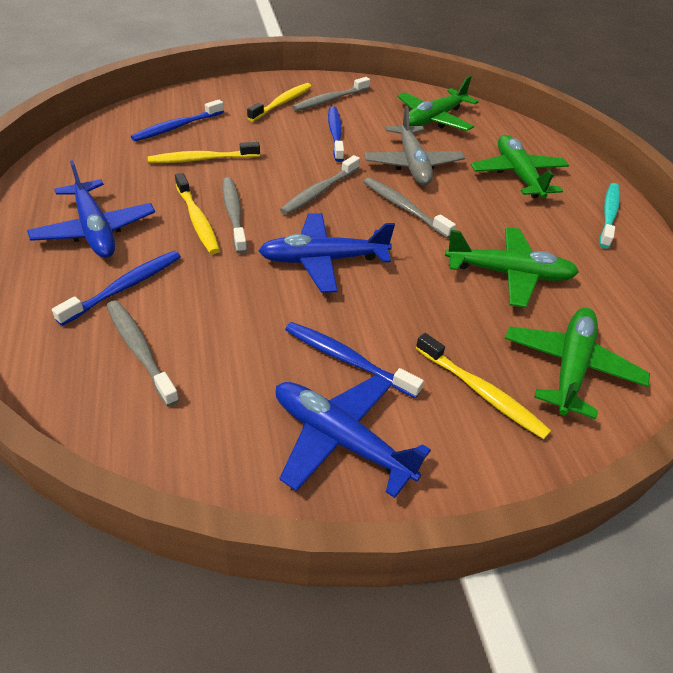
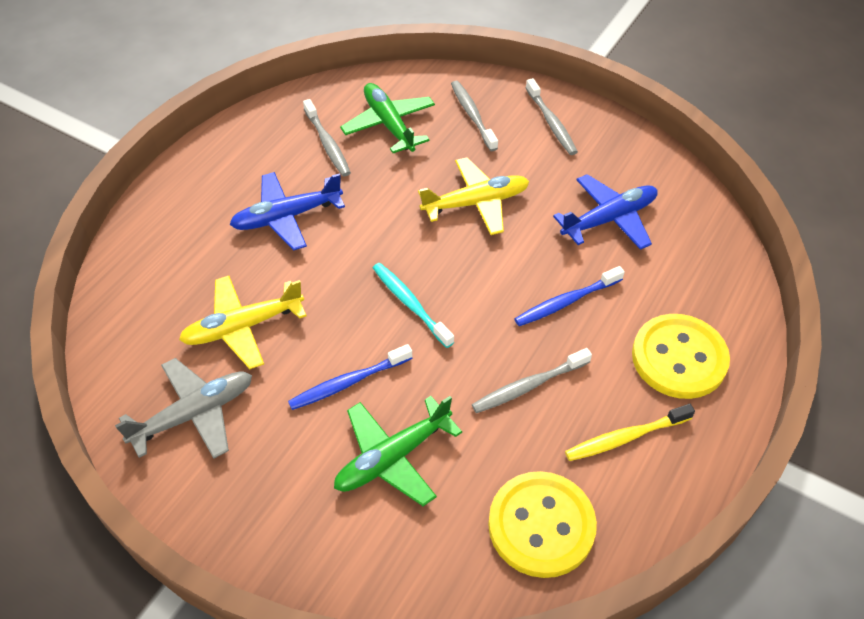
blue plane: [27,160,155,258] [259,213,395,293] [276,375,431,498] = 3 -> [230,172,345,251] [553,174,658,250] = 2
blue toothbrush: [52,251,181,326] [131,100,224,141] [285,322,424,398] [328,106,344,162] = 4 -> [288,344,412,410] [514,266,625,326] = 2
green plane: [397,76,479,131] [445,227,579,308] [471,135,569,198] [505,307,650,419] = 4 -> [334,396,462,506] [340,83,435,153] = 2
grey toothbrush: [107,300,179,407] [222,177,247,254] [280,155,360,215] [292,77,370,111] [364,178,456,238] = 5 -> [303,99,351,176] [451,81,498,151] [472,348,592,413] [526,78,578,155] = 4
yellow button: none = 0 -> [488,471,597,578] [632,314,730,399] = 2
yellow plane: none = 0 -> [179,276,307,369] [418,157,529,235] = 2
yellow toothbrush: [148,142,260,163] [175,173,220,254] [247,83,312,122] [416,333,551,439] = 4 -> [565,404,695,461] = 1

